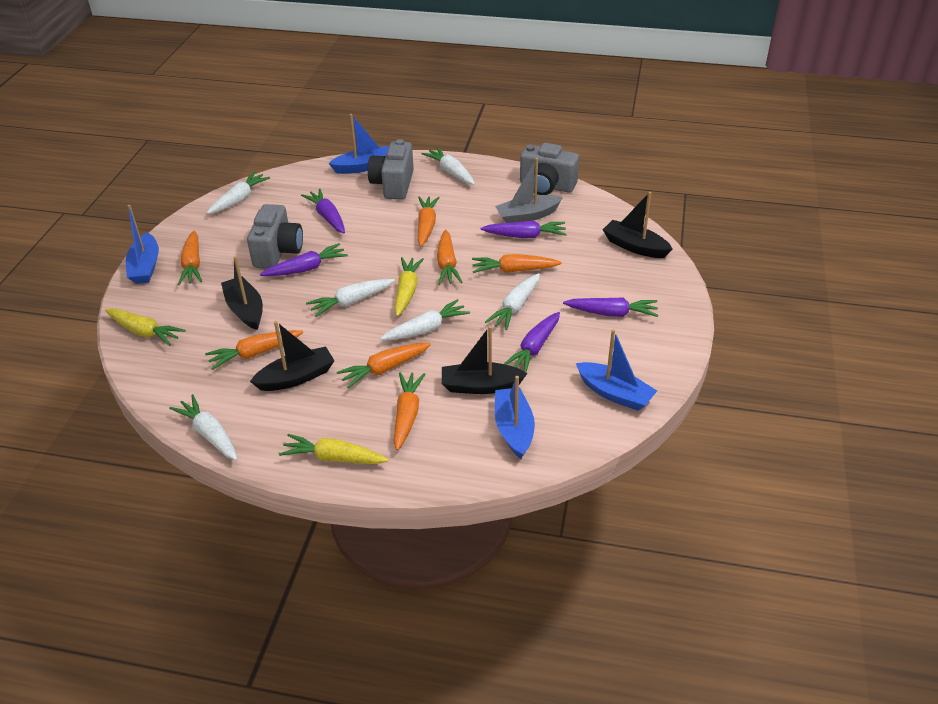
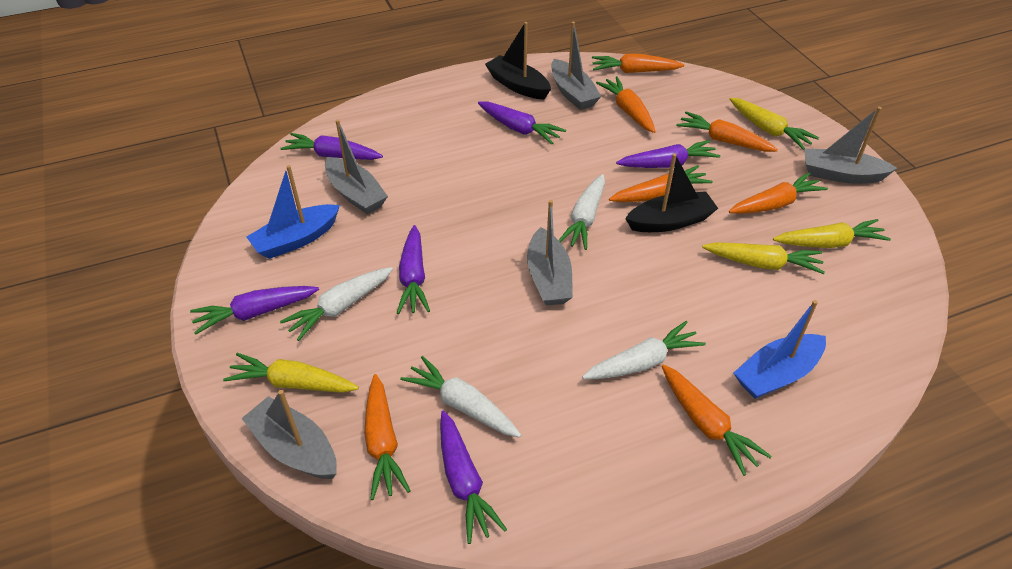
black boat: [221,256,263,330] [250,321,335,391] [442,326,527,394] [603,192,672,258] = 4 -> [485,22,551,100] [625,153,718,232] = 2
blue boat: [126,205,159,284] [328,114,389,174] [495,376,535,459] [576,329,657,411] = 4 -> [247,165,340,259] [734,300,826,399] = 2
grey boat: [495,158,563,223] = 1 -> [241,390,337,479] [325,119,388,214] [527,200,573,306] [551,22,602,110] [804,107,897,184] = 5
grey camera: [247,204,303,269] [368,139,414,200] [520,143,579,195] = 3 -> none = 0
purple carrot: [260,243,348,276] [301,189,345,233] [481,221,567,238] [504,312,560,372] [563,297,658,317] = 5 -> [190,286,319,335] [280,133,383,160] [397,225,430,314] [440,411,507,544] [478,101,566,144] [616,140,720,168] = 6
white carrot: [169,394,238,461] [207,172,270,214] [306,279,395,317] [380,299,470,340] [421,147,475,185] [485,273,540,330] = 6 -> [280,267,393,341] [400,356,521,438] [558,174,605,250] [582,321,706,379] = 4
yellow carrot: [105,308,186,346] [279,434,389,464] [394,257,424,316] = 3 -> [223,353,359,393] [702,242,825,274] [730,98,819,150] [773,219,891,248] = 4

